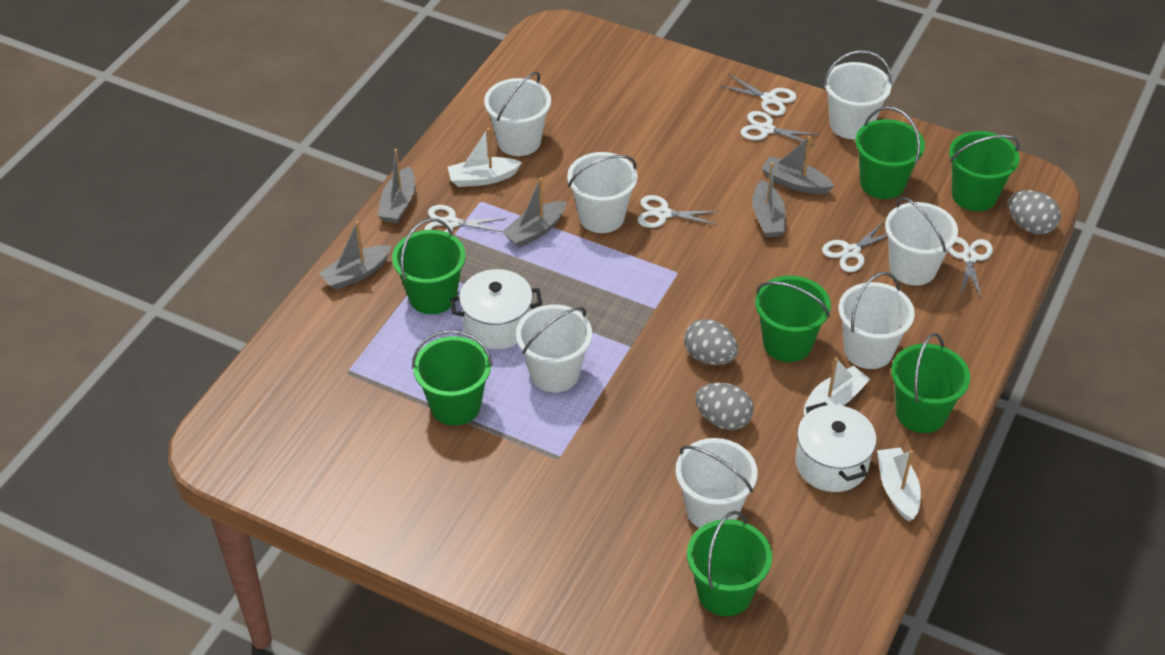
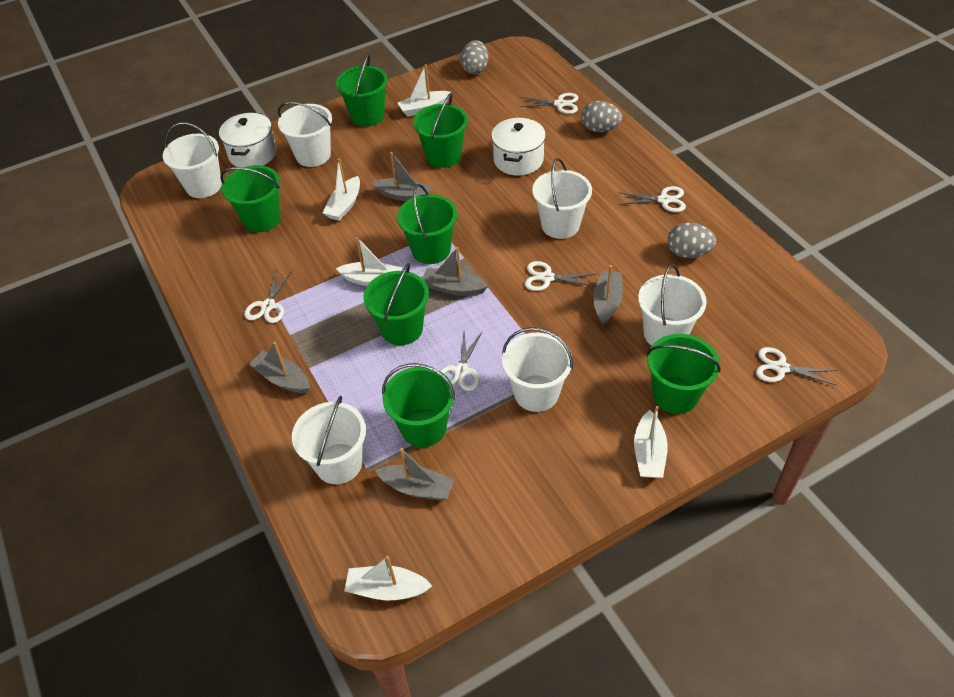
white boat: [448,128,522,187] [804,357,871,416] [877,447,921,522] = 3 -> [323,158,360,221] [336,237,402,286] [344,556,432,601] [398,64,451,117] [634,406,668,478] = 5
white bucket: [484,71,551,156] [516,305,592,392] [567,152,637,233] [675,438,758,528] [824,50,892,139] [839,272,915,369] [885,197,958,286] = 7 -> [163,122,222,198] [278,102,332,167] [292,396,366,484] [502,327,573,412] [532,158,592,239] [638,264,707,346] = 6

